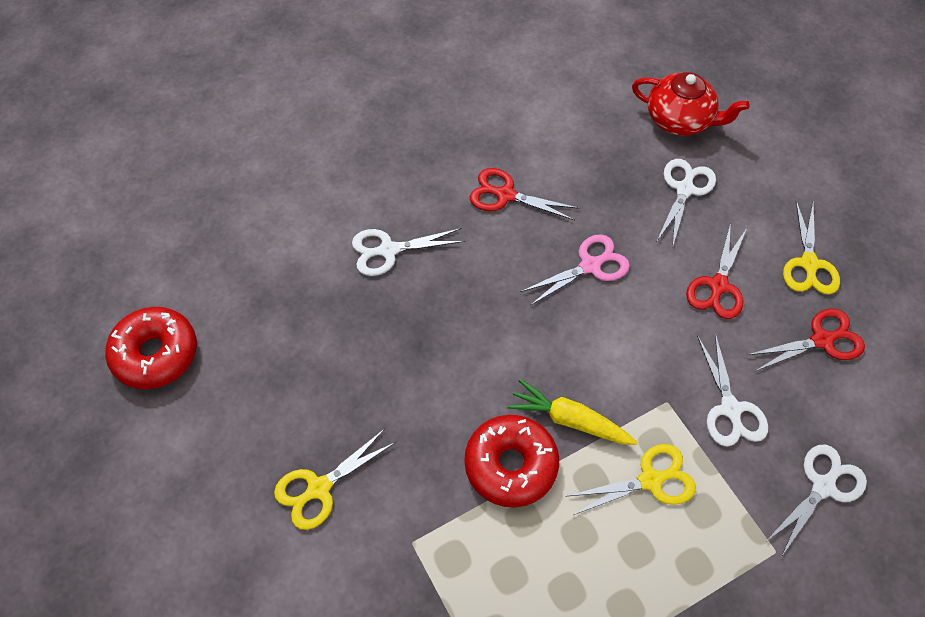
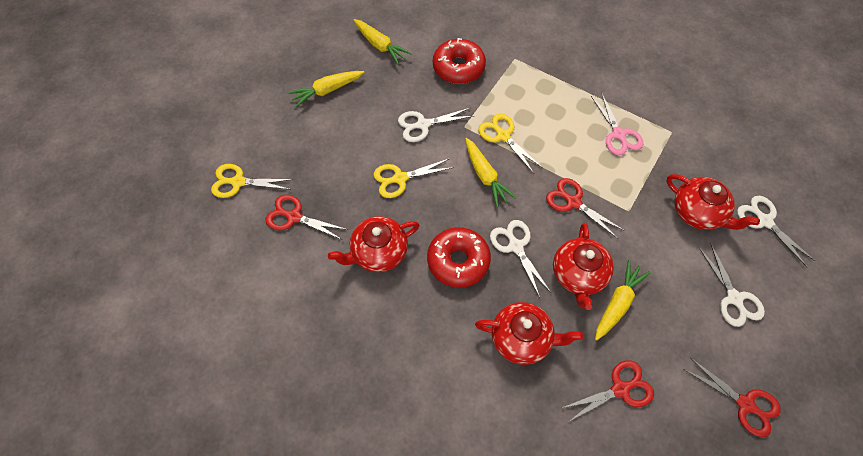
red scissors: [470,168,579,220] [686,223,747,319] [747,309,865,371] = 3 -> [265,195,348,240] [546,178,625,239] [562,360,654,422] [683,358,781,437] = 4
red teapot: [632,72,750,136] = 1 -> [328,216,419,272] [475,302,583,365] [553,223,614,310] [666,174,760,230] = 4
yellow carrot: [507,379,638,445] = 1 -> [288,71,365,107] [354,19,412,64] [465,138,516,207] [595,260,650,340] = 4

